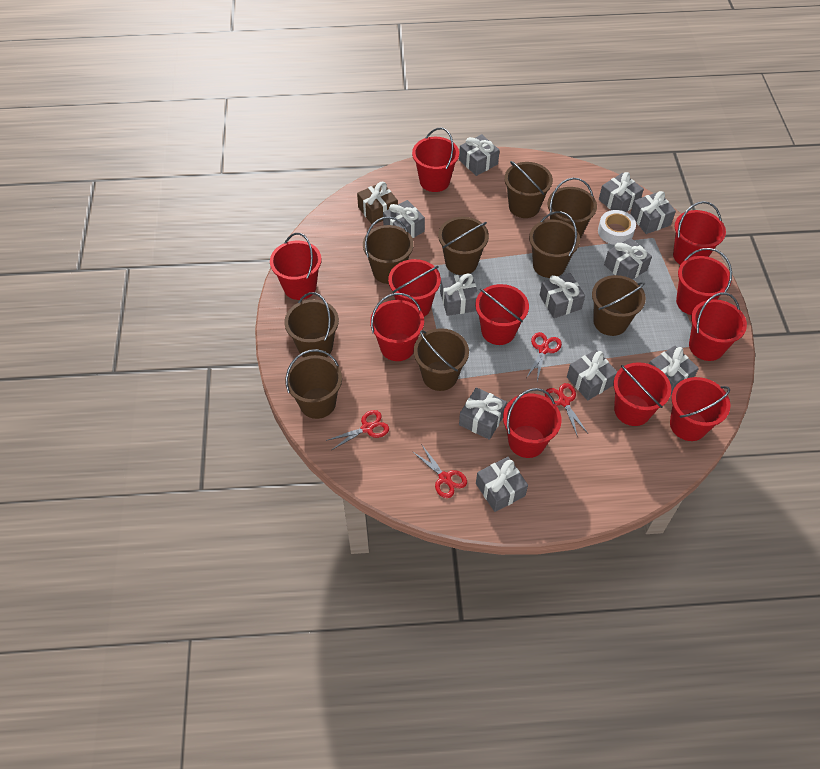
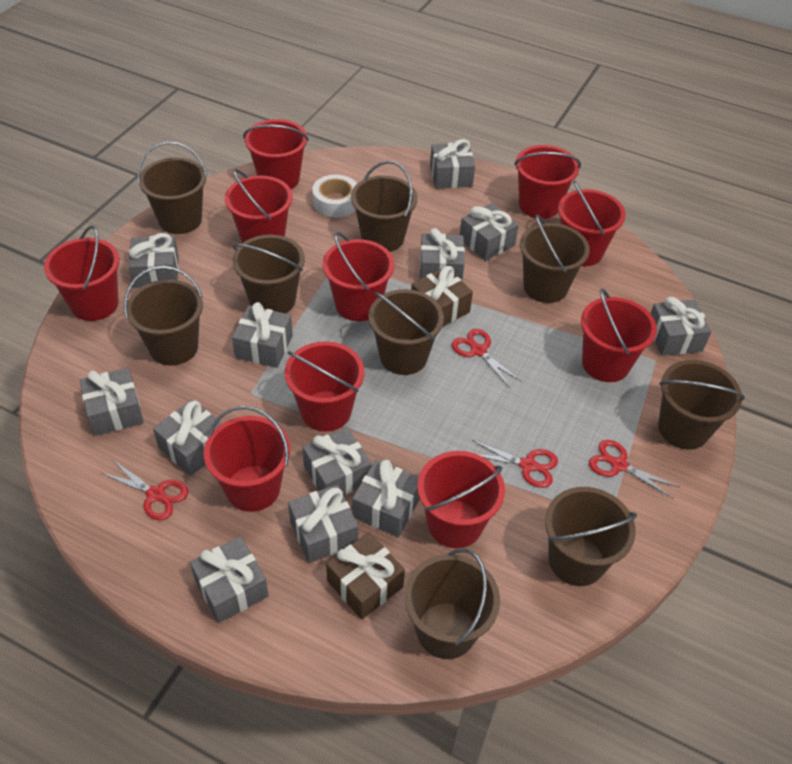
brown gift: [357,182,398,224] = 1 -> [326,532,405,620] [411,266,473,327] = 2
grey gift: [383,200,425,238] [440,273,478,316] [459,134,500,176] [459,387,507,440] [476,457,528,512] [540,273,585,318] [567,350,617,400] [599,172,644,212] [604,238,652,279] [630,191,676,234] [649,346,699,395] = 11 -> [80,368,144,436] [128,233,179,288] [153,400,222,476] [190,536,269,623] [232,302,293,368] [288,484,358,563] [302,427,372,495] [352,460,420,537] [420,228,465,280] [430,139,475,189] [460,203,519,261] [650,297,712,356] = 12
red bucket: [270,233,322,300] [370,293,424,361] [388,259,441,317] [412,127,459,192] [475,284,529,345] [503,388,562,458] [614,362,671,426] [670,377,731,441] [673,201,726,265] [676,248,732,315] [689,292,747,361] = 11 -> [44,226,119,321] [204,406,290,512] [225,169,293,243] [243,119,309,189] [285,341,365,432] [322,232,394,321] [417,451,505,548] [514,145,581,219] [558,180,626,266] [581,289,657,382] = 10

